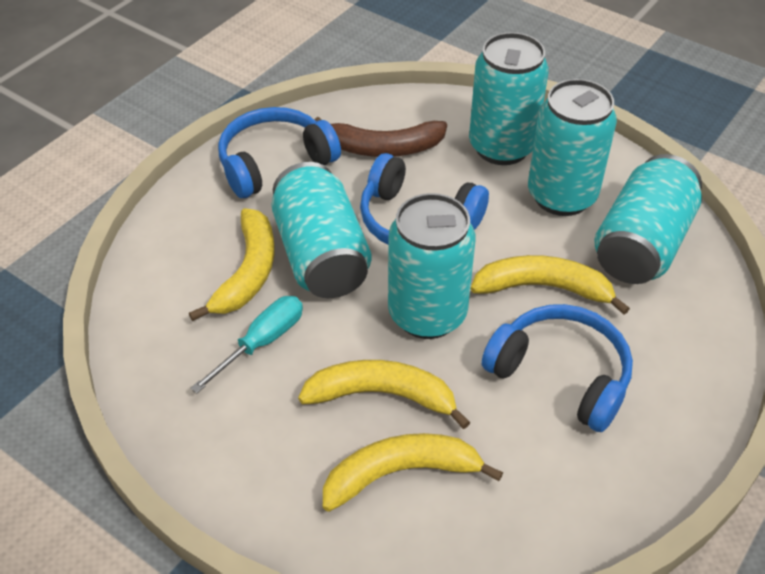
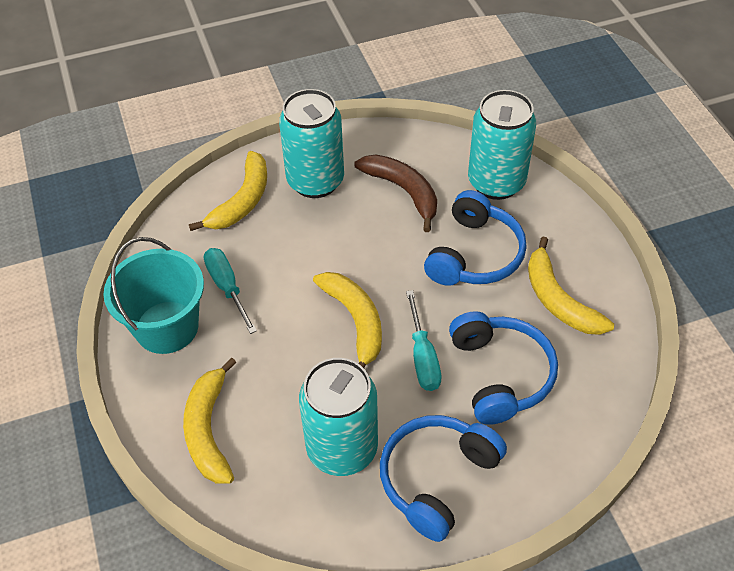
turquoise bucket: none = 0 -> [103,237,204,354] = 1
turquoise can: [271,162,371,298] [388,193,475,339] [469,32,549,165] [528,79,617,216] [594,154,702,284] = 5 -> [279,89,344,198] [299,358,378,476] [468,90,536,200] = 3
turquoise screwdriver: [190,296,303,394] = 1 -> [204,248,257,334] [406,290,441,391] = 2

